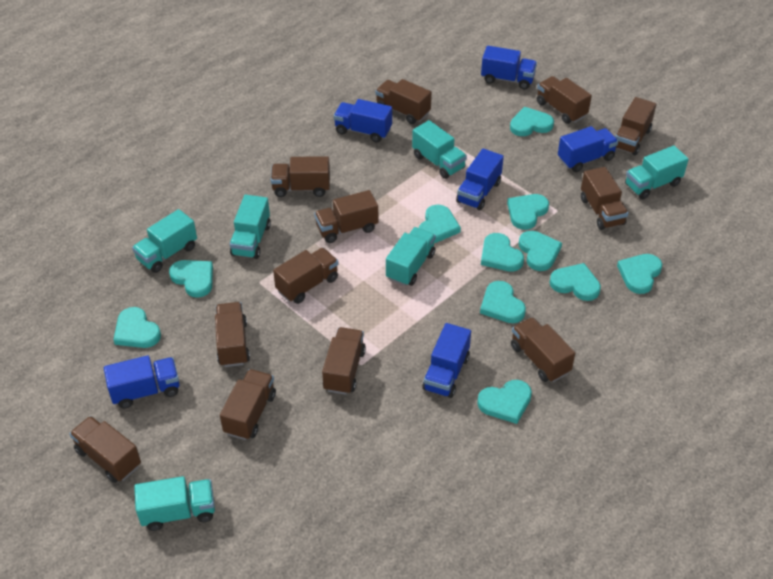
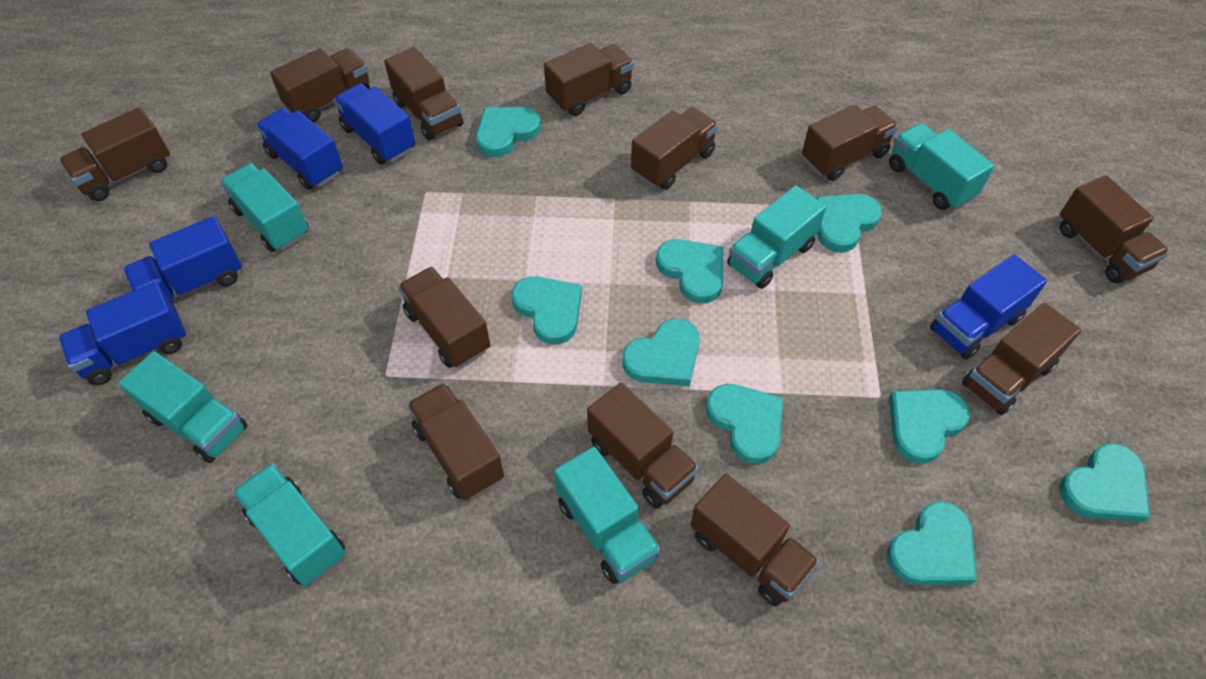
blue truck: [104,355,179,409] [334,99,392,142] [422,323,471,398] [456,148,504,211] [481,46,537,89] [558,126,618,172] = 6 -> [59,282,186,385] [123,216,242,303] [256,108,343,190] [333,84,416,164] [930,254,1047,359] = 5
turquoise heart: [113,307,161,348] [169,260,213,298] [419,205,461,243] [477,380,532,424] [480,281,526,323] [481,233,524,272] [507,194,549,230] [510,107,554,136] [519,231,562,271] [549,263,601,301] [617,254,662,294] = 11 -> [476,107,541,157] [512,276,582,345] [622,319,700,386] [656,239,723,304] [706,384,783,464] [816,194,882,252] [887,501,977,585] [889,389,970,464] [1059,443,1150,522] = 9

